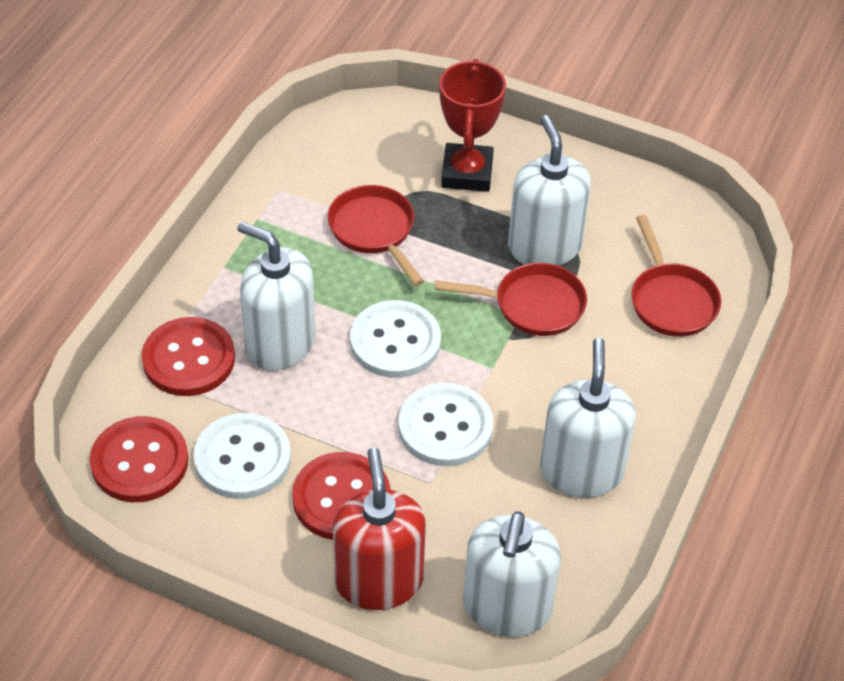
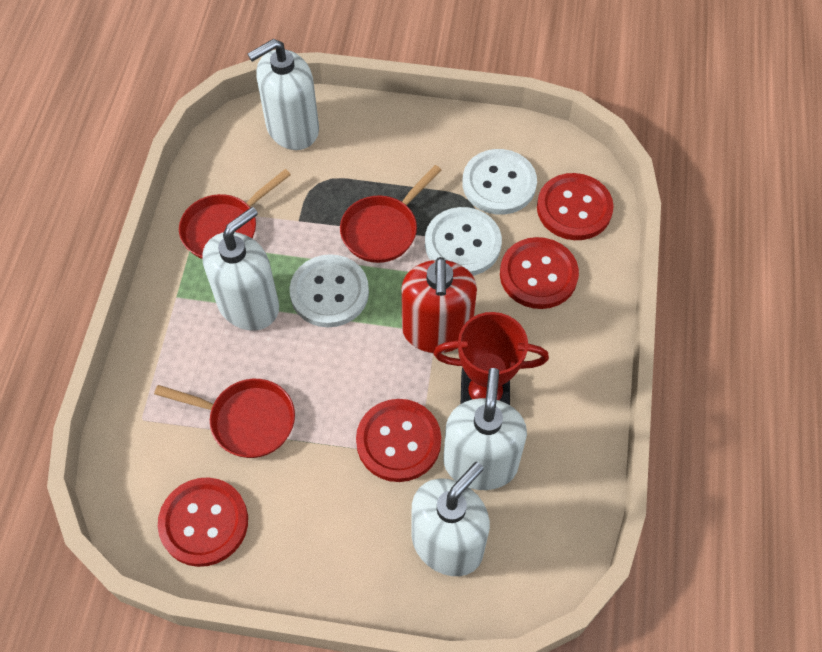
red button: [90,416,188,502] [142,317,235,396] [292,452,391,540] = 3 -> [158,477,248,567] [356,399,441,482] [500,237,579,309] [537,173,614,240] = 4

